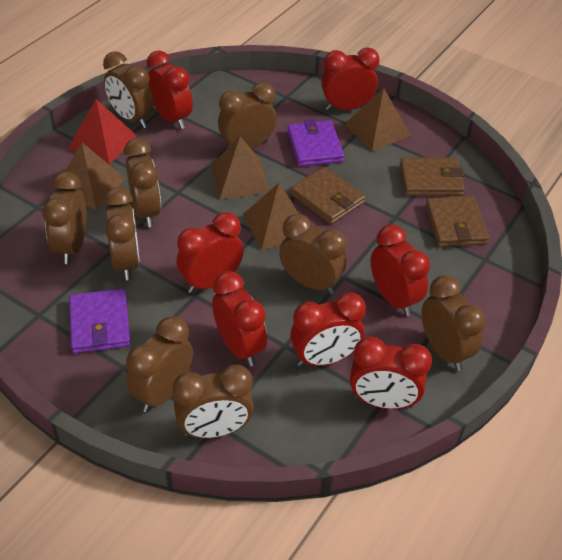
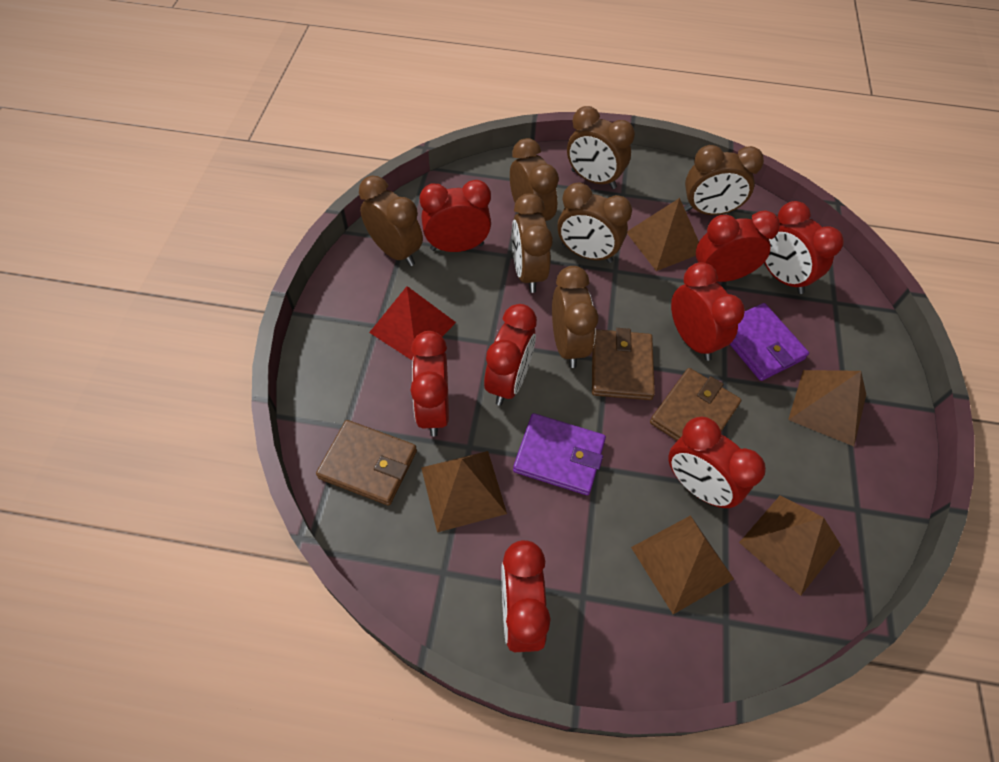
brown clock: [42,172,87,264] [103,51,154,128] [103,187,140,280] [124,138,161,227] [126,316,193,412] [172,365,254,438] [218,82,276,150] [279,214,347,294] [422,275,486,371] = 9 -> [359,176,423,266] [510,138,559,221] [512,193,553,293] [552,266,599,368] [558,183,632,263] [567,106,635,189] [684,145,764,215] = 7
brown pyramid: [54,143,126,210] [211,137,270,200] [243,183,299,250] [345,88,411,151] = 4 -> [421,451,507,532] [627,198,699,271] [631,515,734,614] [739,496,841,596] [788,370,866,446] = 5
red clock: [147,50,193,129] [177,212,244,293] [212,271,267,366] [290,292,366,366] [321,48,380,111] [350,337,432,409] [371,224,430,316] = 7 -> [410,331,449,437] [420,180,491,252] [484,304,537,406] [502,540,551,652] [668,417,766,508] [671,262,745,361] [696,210,780,282] [764,201,844,294] = 8

